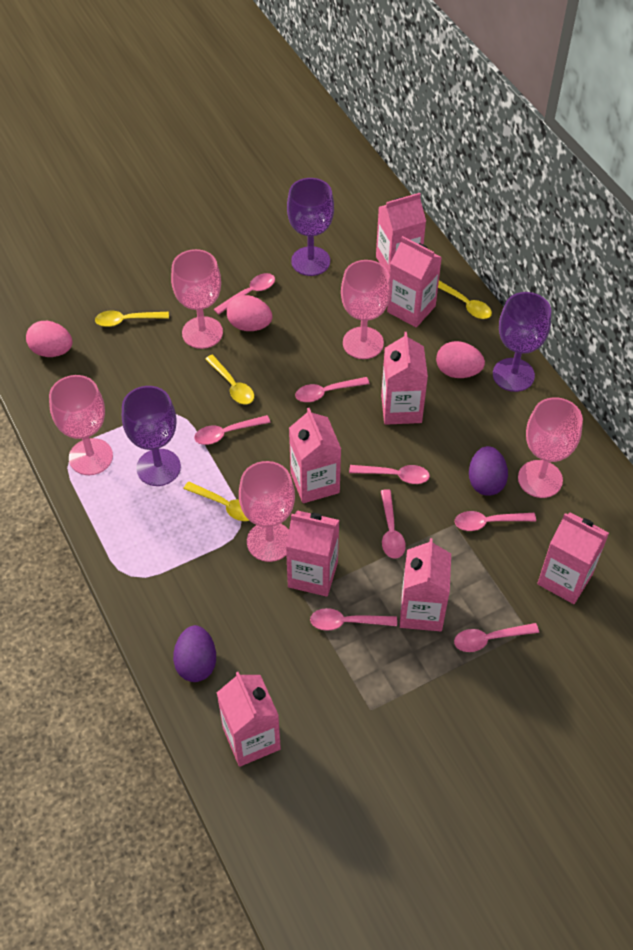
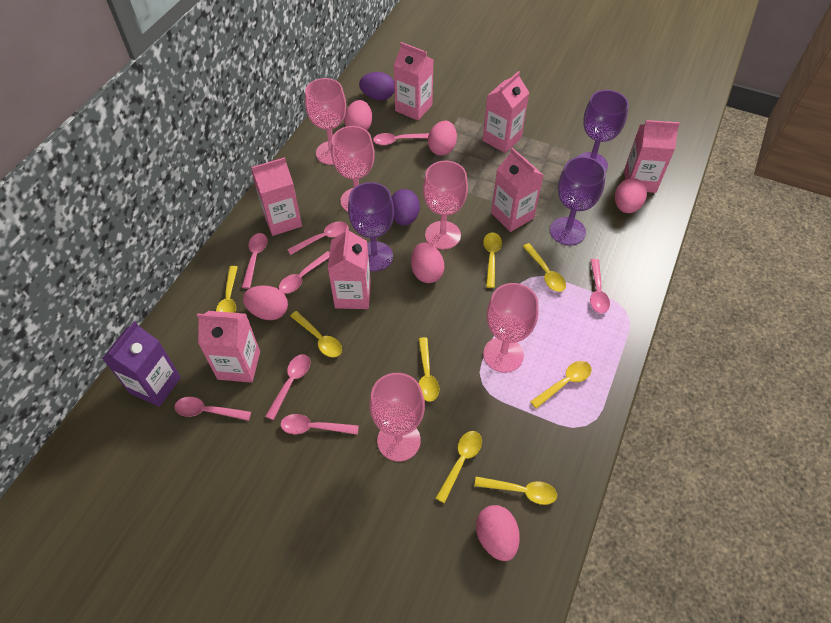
pink carton: [217,672,281,767] [286,511,339,597] [289,408,341,503] [376,193,426,277] [381,332,428,425] [387,236,442,327] [400,538,451,631] [537,512,609,604] = 8 -> [197,311,260,383] [251,157,302,236] [328,227,371,309] [393,42,434,120] [482,71,529,153] [491,148,544,232] [624,120,680,193] = 7
pink egg: [26,321,72,357] [227,295,273,331] [436,341,485,378] = 3 -> [243,285,288,320] [344,100,372,130] [411,242,444,283] [428,121,457,156] [476,505,520,561] [615,178,647,213] = 6
purple carton: none = 0 -> [102,321,181,407] = 1
yellow spoon: [95,311,169,327] [183,481,249,521] [205,355,254,404] [438,281,492,319] = 4 -> [216,266,238,313] [290,311,342,357] [418,337,439,402] [436,431,482,503] [474,477,557,505] [483,232,502,288] [522,243,566,292] [530,361,592,409] = 8

